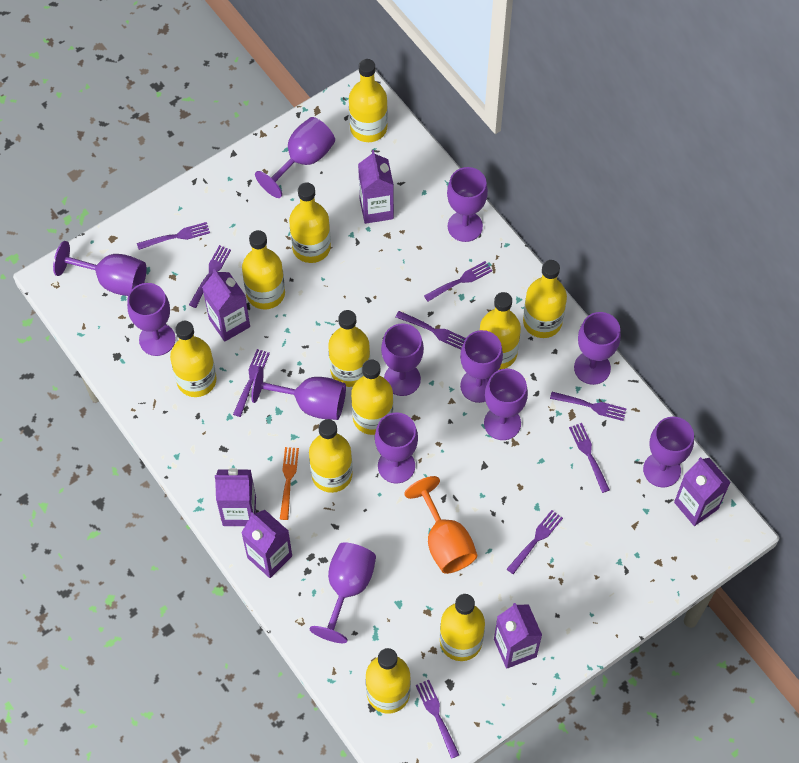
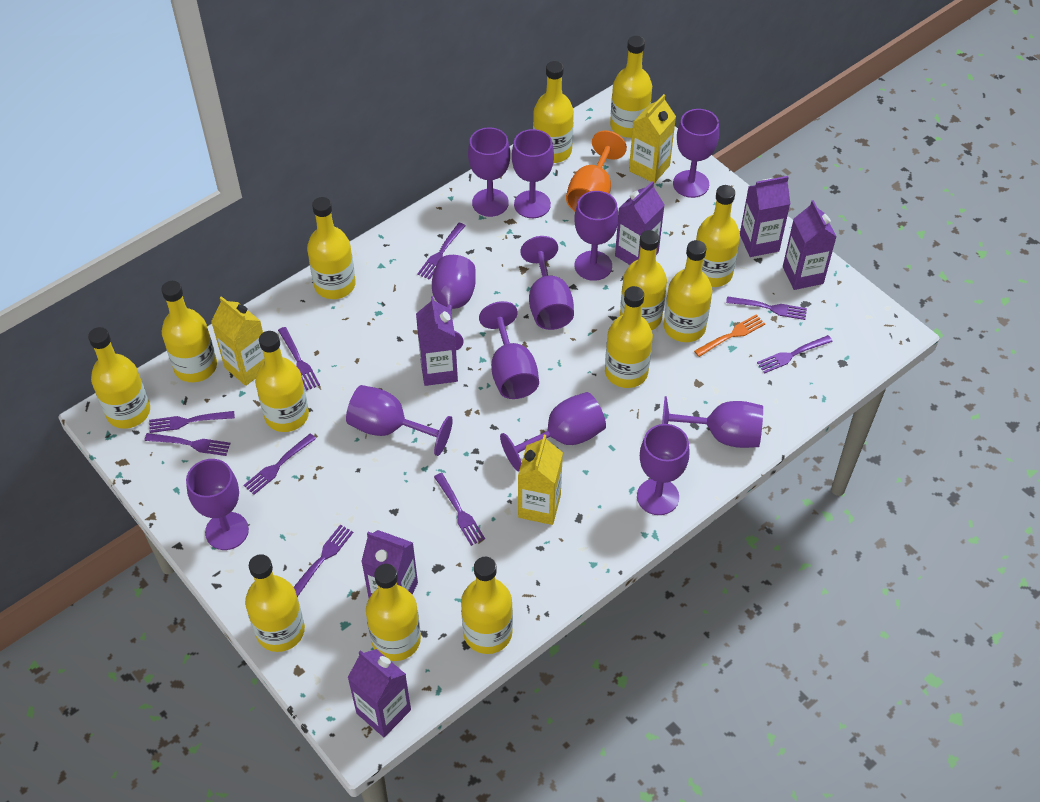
yellow bottle: [170,321,217,397] [242,230,285,310] [289,182,331,263] [309,419,353,493] [328,310,370,387] [349,59,388,142] [351,359,393,435] [366,648,411,714] [440,594,485,661] [480,292,521,369] [523,260,567,338] = 11 -> [88,327,150,429] [161,281,217,382] [245,554,305,652] [255,331,309,432] [307,197,356,299] [366,564,421,661] [461,557,513,654] [533,61,574,163] [605,286,653,388] [610,36,652,138] [620,230,667,330] [664,240,712,342] [696,185,740,287] = 13
yellow carton: none = 0 -> [211,296,265,386] [518,435,563,525] [629,94,676,183] = 3

